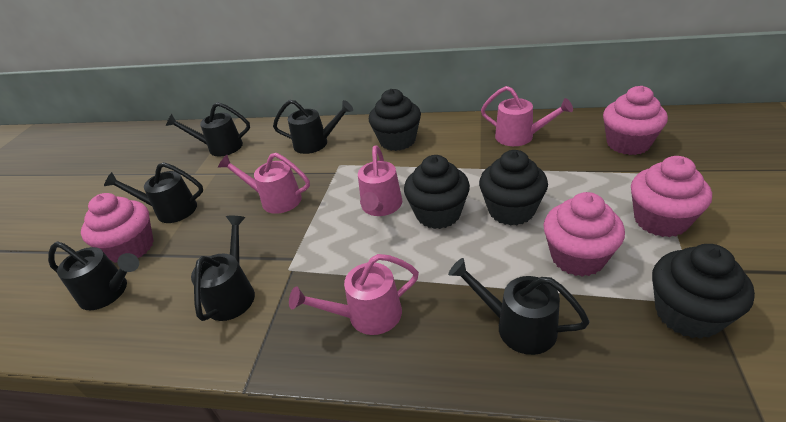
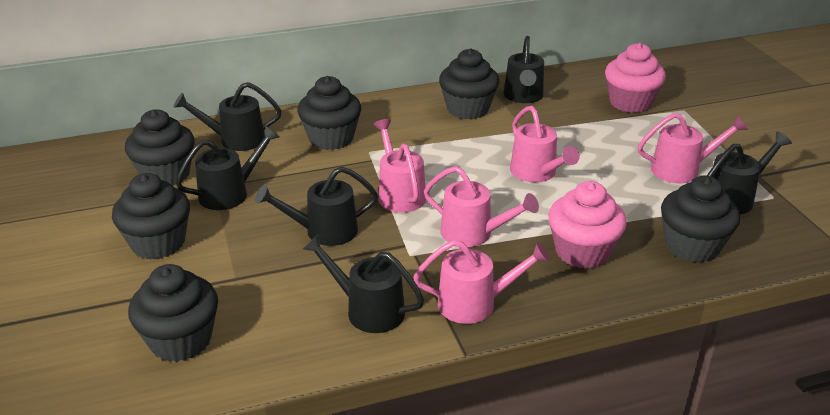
black cupcake: [369,89,421,151] [404,155,470,229] [479,150,548,225] [652,244,755,339] = 4 -> [112,173,190,259] [125,109,195,186] [128,264,218,362] [297,76,361,150] [439,49,499,119] [661,176,740,263] = 6
pink cupcake: [81,193,154,263] [544,192,625,277] [603,86,668,155] [631,156,712,237] = 4 -> [548,181,627,269] [605,43,666,113] = 2
pink watering can: [218,153,310,214] [289,254,419,335] [358,145,402,216] [481,86,573,146] = 4 -> [373,119,426,213] [413,240,550,324] [424,166,539,247] [510,106,580,182] [638,113,748,183] = 5

